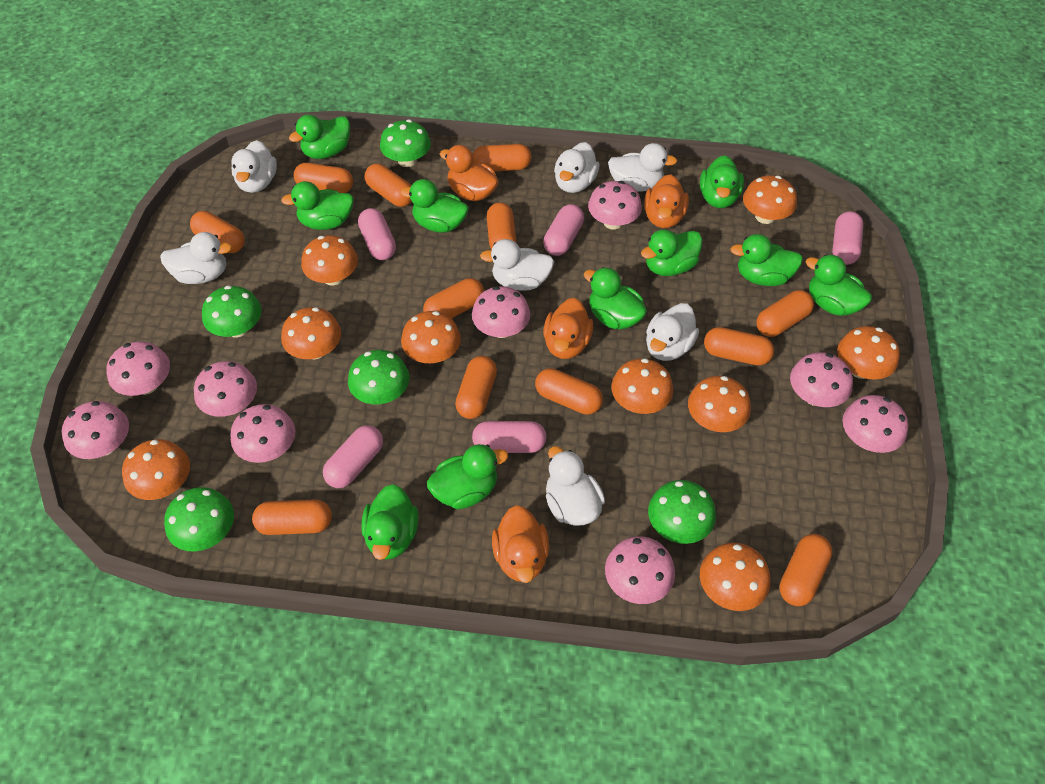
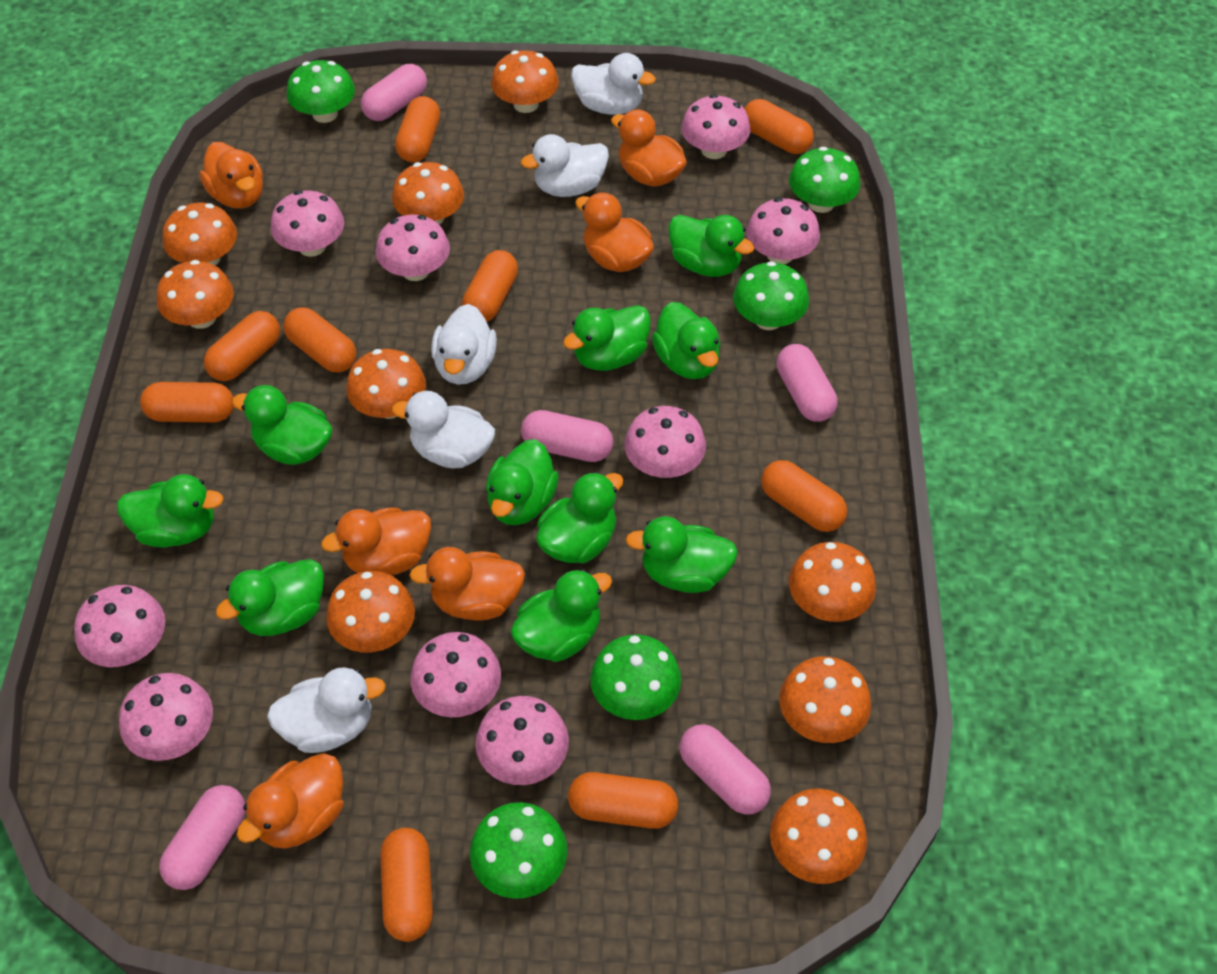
orange capsule: [190,211,245,253] [252,500,332,535] [293,163,353,193] [365,164,412,207] [423,278,484,319] [455,356,497,419] [473,144,532,171] [487,203,516,250] [535,368,603,415] [704,327,774,366] [756,290,814,337] [779,534,832,606] = 12 -> [140,382,234,423] [204,311,280,381] [283,307,356,373] [380,828,433,942] [395,96,440,162] [462,250,518,322] [568,772,678,829] [744,99,814,154] [761,460,847,532] = 9
orange duck: [440,145,499,201] [492,505,549,583] [543,298,593,359] [644,174,689,228] = 4 -> [199,142,263,209] [237,753,344,849] [321,507,431,575] [409,547,525,621] [575,192,654,272] [611,109,687,187] = 6
white duck: [160,232,232,284] [231,140,277,193] [480,239,554,291] [546,446,605,526] [554,142,600,193] [608,143,677,192] [646,303,699,361] = 7 -> [267,667,386,753] [392,391,495,468] [431,304,497,385] [521,134,609,197] [571,53,656,115] = 5

